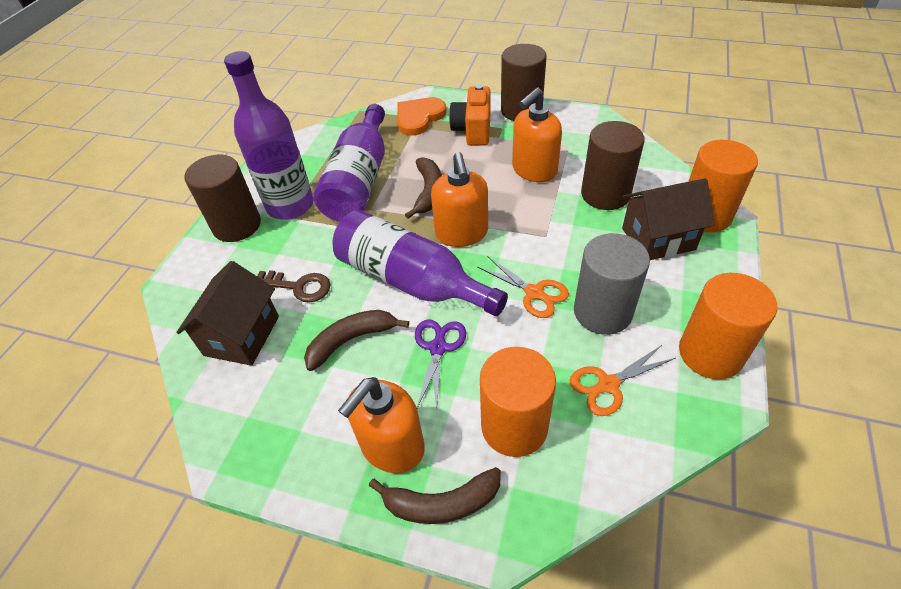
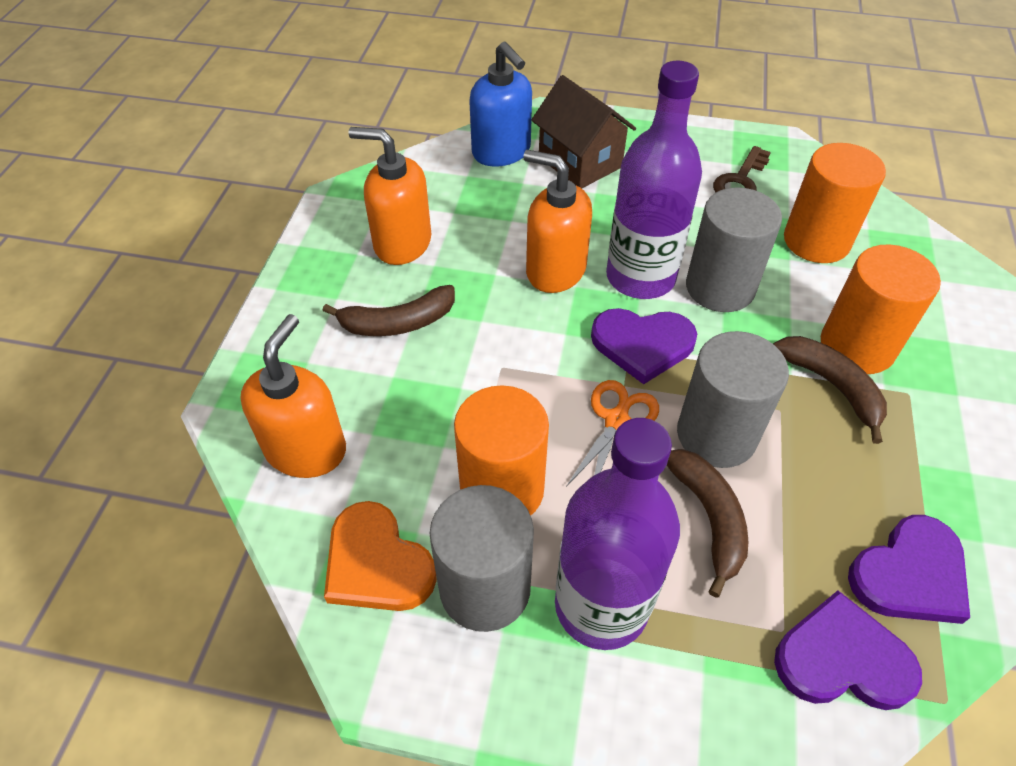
blue soap dispenser: none = 0 -> [469,42,532,167] = 1
brown cylinder: [184,155,261,242] [501,44,547,121] [581,121,645,210] = 3 -> none = 0
brown house: [176,261,279,366] [622,178,715,260] = 2 -> [531,75,636,188] = 1
grey cylinder: [574,233,650,335] = 1 -> [430,485,534,632] [677,331,789,468] [686,187,782,312] = 3
orange camera: [449,84,491,146] = 1 -> none = 0
orange scissors: [477,256,569,318] [570,345,675,416] = 2 -> [566,380,659,487] = 1
purple bottle: [224,51,314,220] [313,104,385,222] [332,210,508,316] = 3 -> [555,418,680,650] [606,61,702,299] = 2
purple heart: none = 0 -> [591,308,697,384] [774,590,922,710] [848,515,970,624] = 3
purple scissors: [415,319,466,412] = 1 -> none = 0

